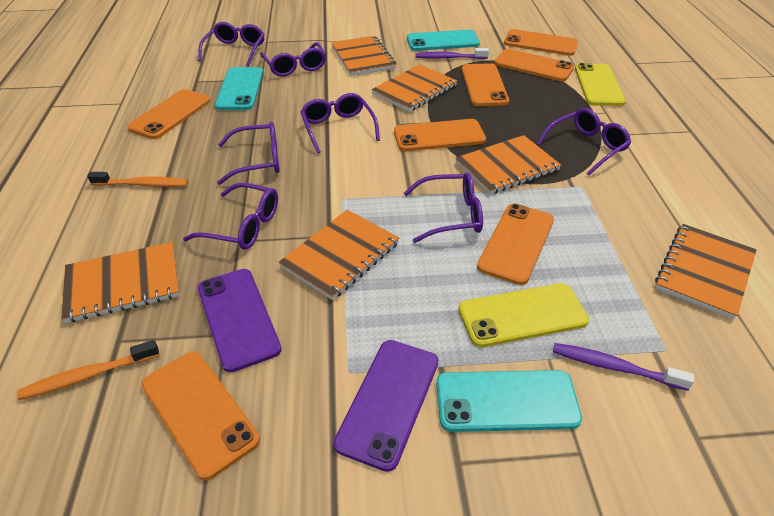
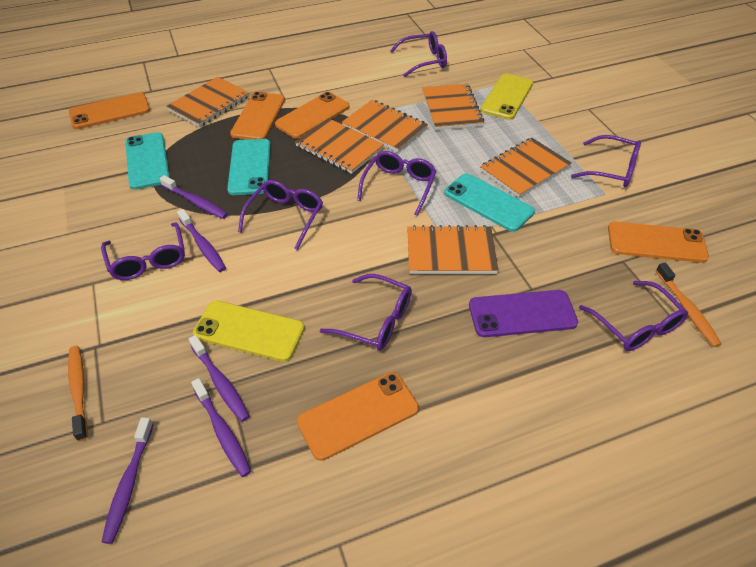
orange phone: [127,89,210,139] [141,352,260,480] [394,119,486,151] [462,63,509,106] [477,204,554,285] [494,49,574,81] [504,29,578,56] = 7 -> [69,92,150,129] [230,92,285,140] [275,92,350,138] [297,372,419,461] [608,222,709,263] = 5
purple phone: [198,269,282,372] [333,340,438,472] = 2 -> [469,290,578,337] = 1
purple toothbrush: [415,48,489,59] [553,343,694,391] = 2 -> [102,417,154,544] [160,175,228,219] [177,209,226,272] [189,335,250,422] [191,378,251,477] = 5

